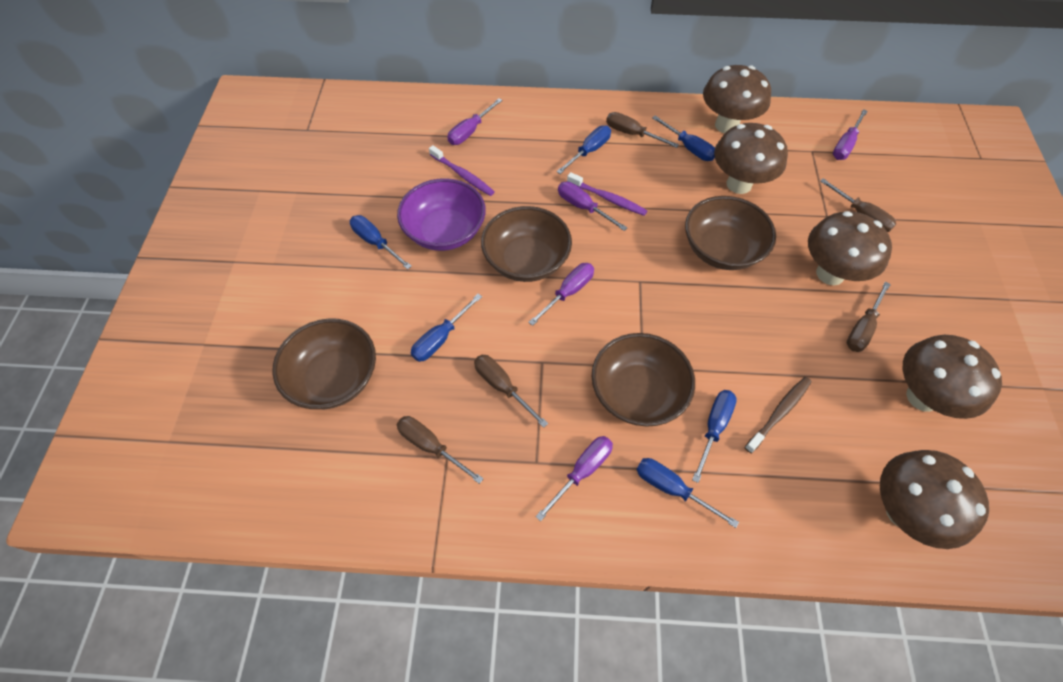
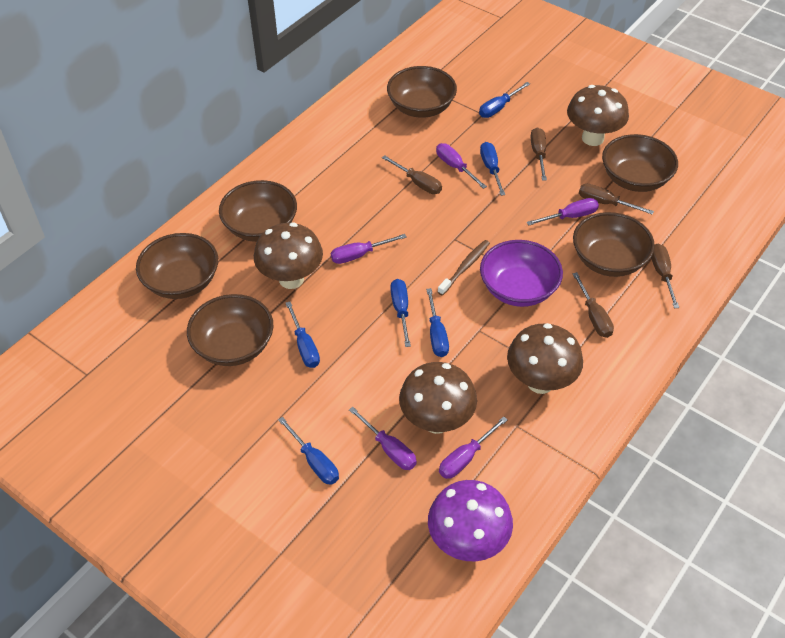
brown bowl: [272,318,376,409] [481,206,572,282] [592,333,695,427] [685,196,776,270] = 4 -> [136,233,218,299] [187,294,274,366] [219,180,297,242] [387,66,457,118] [573,212,655,277] [602,134,678,192] = 6
brown mushroom: [703,65,771,133] [714,123,788,194] [808,211,892,285] [880,450,989,549] [903,335,1002,419] = 5 -> [254,222,323,289] [399,362,477,434] [507,323,583,394] [567,85,629,146] = 4
purple mushroom: none = 0 -> [428,480,513,561] = 1
purple toothbrush: [429,145,495,196] [567,172,647,216] = 2 -> none = 0

